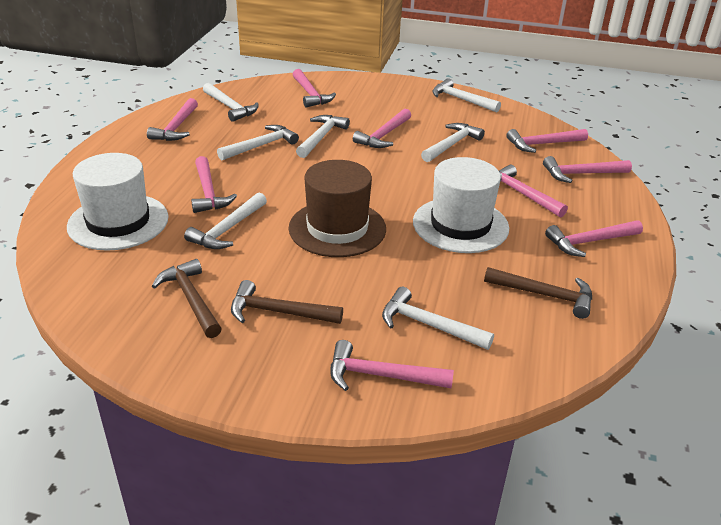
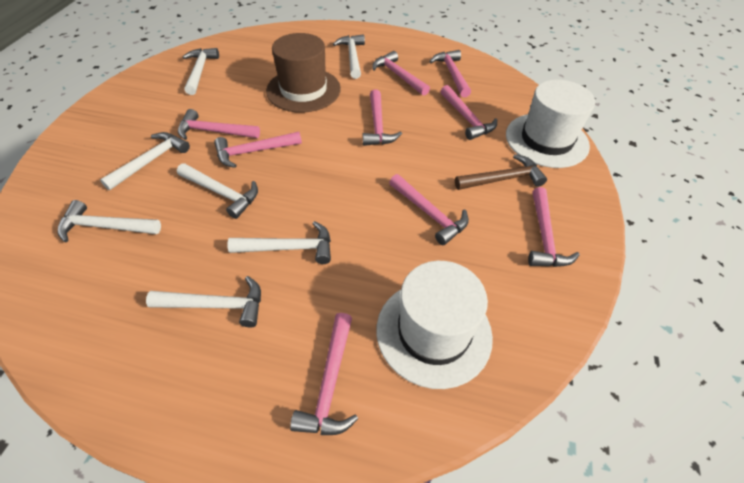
brown hammer: [152,259,222,338] [231,280,343,324] [484,267,592,319] = 3 -> [455,154,547,190] = 1

